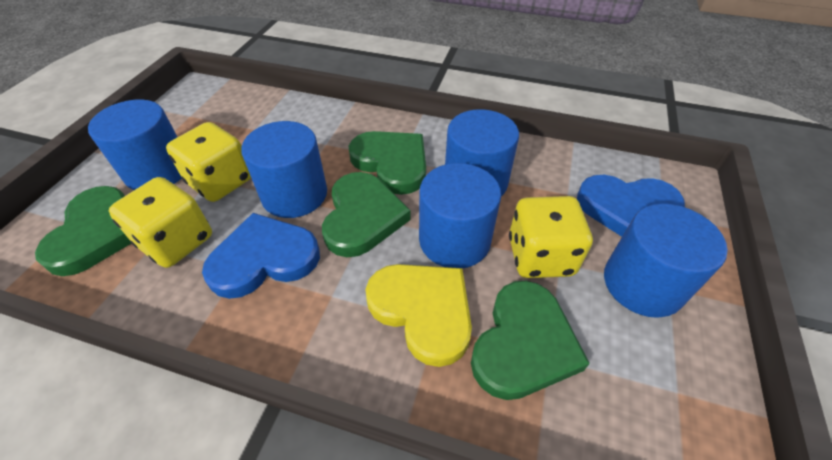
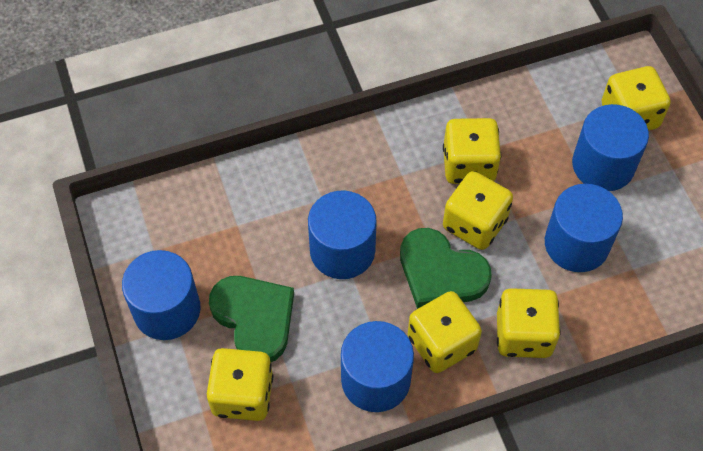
blue heart: [202,213,320,299] [577,175,685,237] = 2 -> none = 0
green heart: [35,186,131,276] [322,172,411,257] [349,131,426,195] [471,281,590,400] = 4 -> [209,276,294,362] [400,228,492,309] = 2
yellow dice: [109,177,212,268] [166,122,251,202] [509,196,593,278] = 3 -> [207,348,273,421] [408,291,482,373] [443,118,501,184] [443,171,513,250] [497,288,560,358] [602,66,671,131] = 6
yellow heart: [365,264,472,367] = 1 -> none = 0

